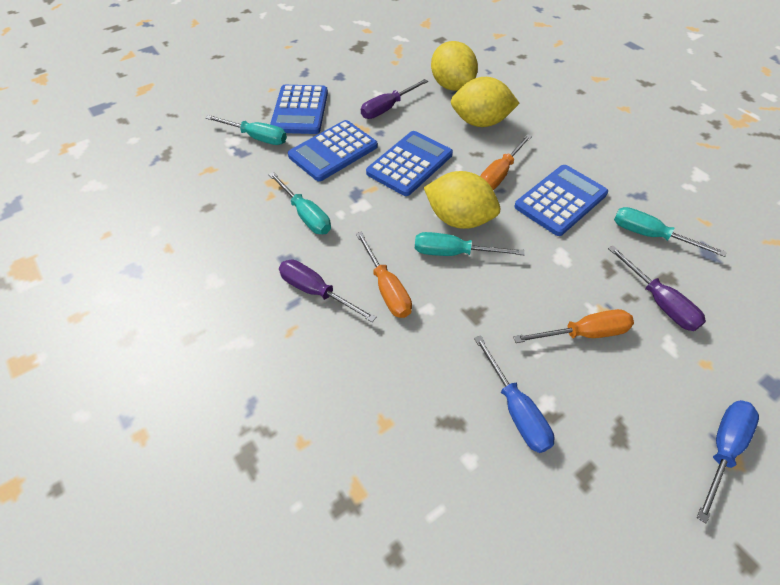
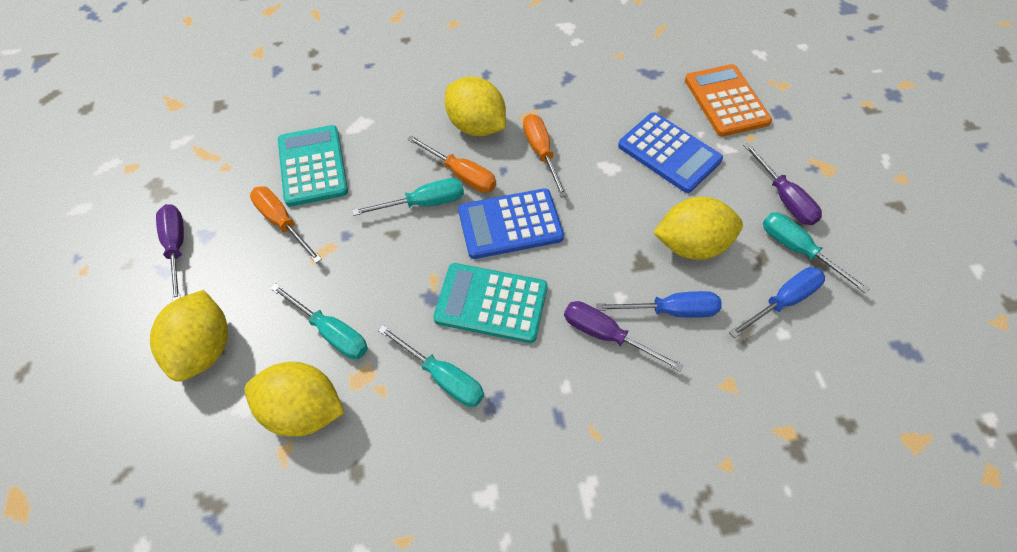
blue calculator: [270,85,328,134] [288,120,378,181] [366,131,453,196] [514,165,608,236] = 4 -> [458,188,564,259] [618,112,723,193] = 2
orange calculator: none = 0 -> [685,64,772,137] = 1
turquoise calculator: none = 0 -> [278,125,348,207] [433,263,548,343] = 2
yellow lemon: [424,171,500,229] [431,41,478,91] [451,77,520,127] = 3 -> [150,290,228,382] [245,362,345,437] [445,76,506,136] [653,197,743,260] = 4

